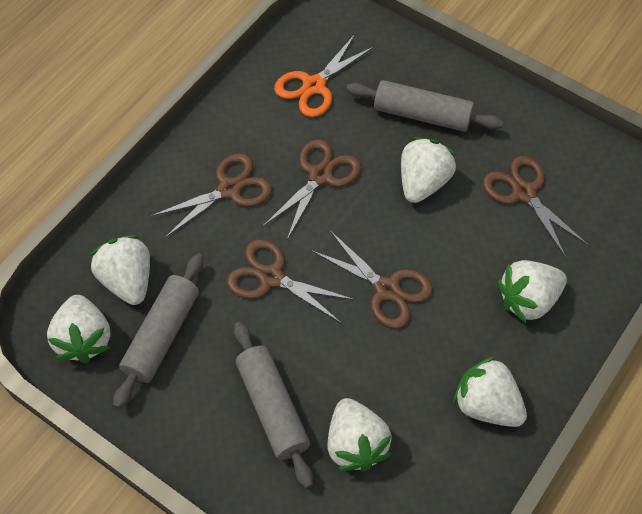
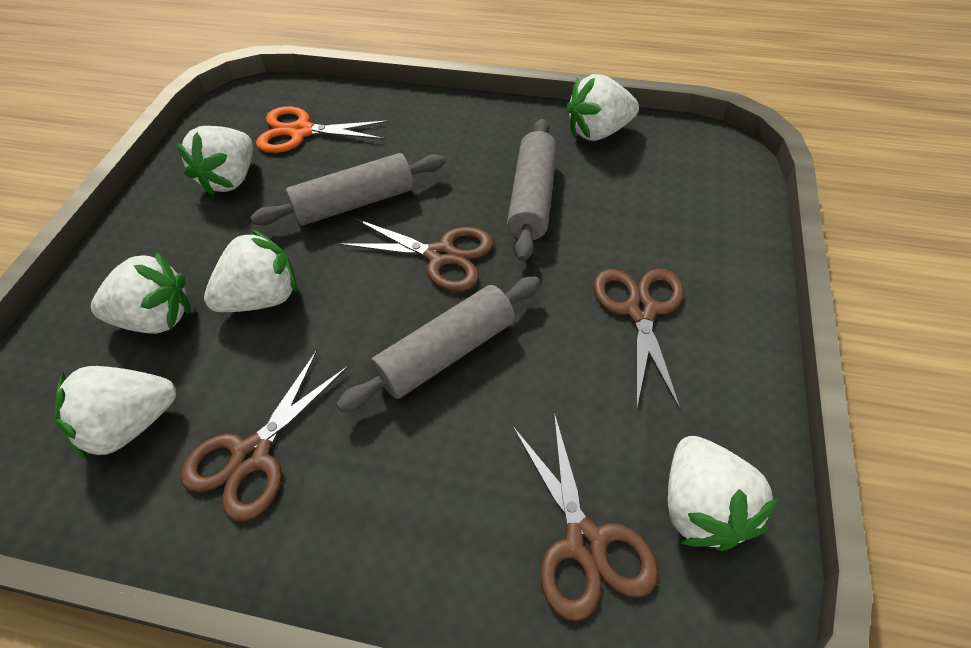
brown scissors: [151,153,272,238] [227,239,355,323] [263,139,361,240] [311,231,433,328] [483,156,588,258] = 5 -> [180,350,349,522] [339,218,494,292] [513,413,658,622] [593,269,684,410] = 4

